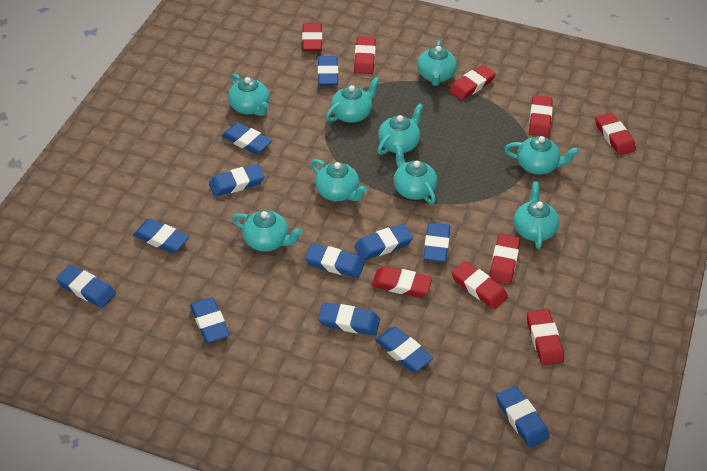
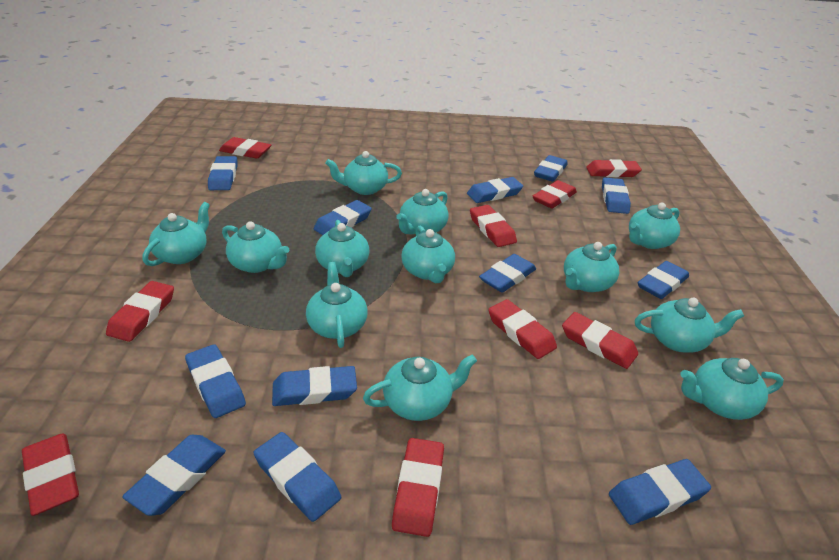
turquoise teapot: [228,73,269,116] [232,210,302,252] [311,159,367,201] [326,77,380,123] [377,103,423,155] [394,145,437,204] [417,40,457,86] [504,136,579,175] [514,181,559,249] = 9 -> [143,202,210,266] [222,221,289,273] [306,262,368,348] [315,220,369,277] [325,151,402,195] [363,354,477,421] [396,189,449,235] [401,226,455,283] [564,242,619,292] [629,202,680,249] [635,298,744,353] [680,358,784,420] = 12

